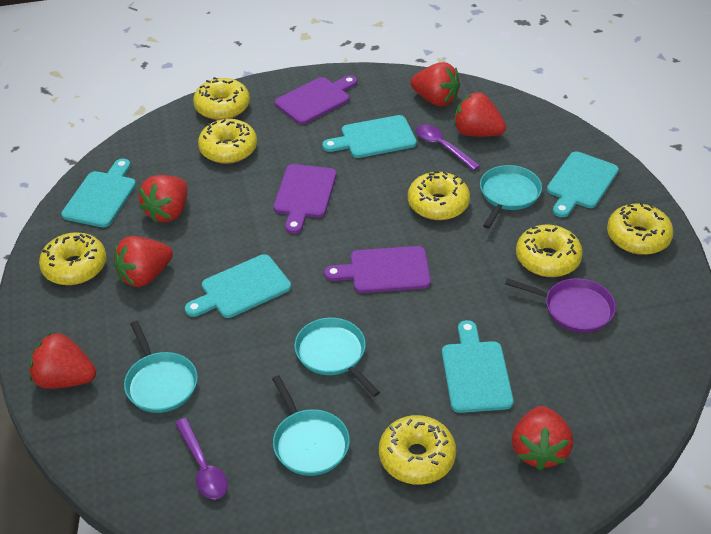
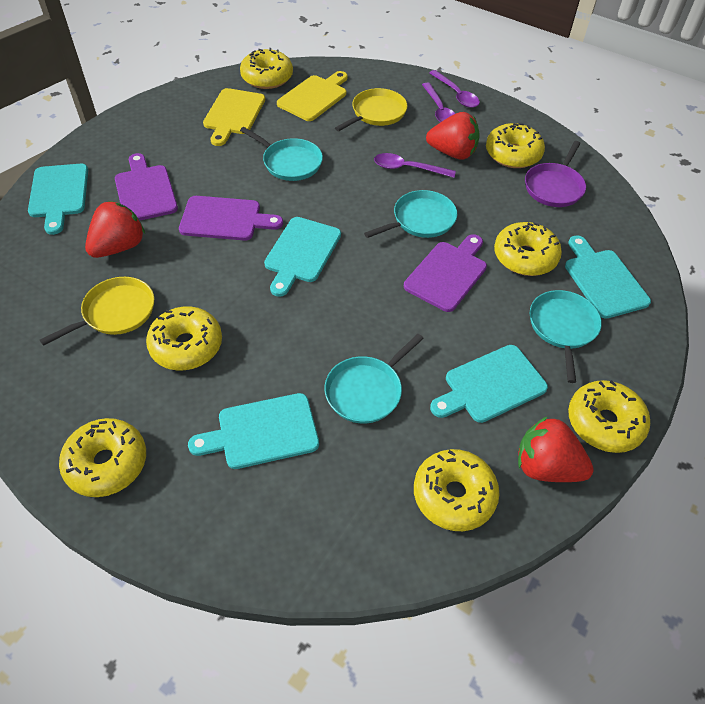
purple spoon: [175,418,228,499] [416,124,480,170] = 2 -> [374,153,456,178] [422,83,455,122] [429,70,480,108] = 3
red strawberry: [29,333,96,389] [113,236,173,287] [139,175,188,223] [410,62,460,107] [454,92,506,137] [512,406,573,470] = 6 -> [85,201,145,258] [426,112,480,160] [518,416,594,482] = 3
yellow cutting board: none = 0 -> [203,88,265,146] [277,71,347,121] = 2
yellow pan: none = 0 -> [40,277,154,346] [335,88,407,131] = 2

